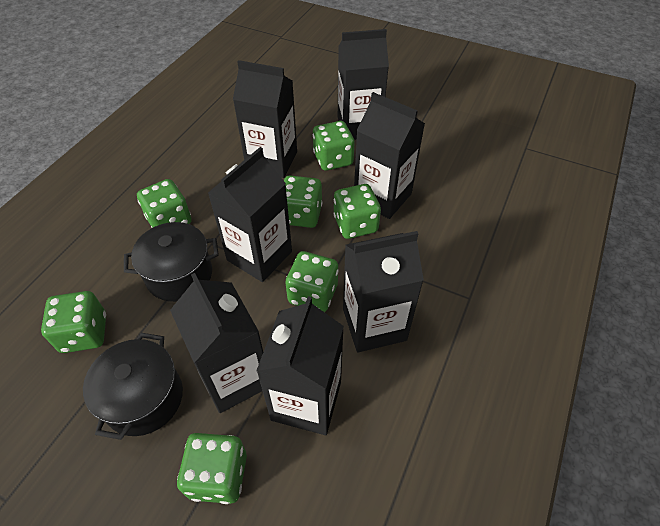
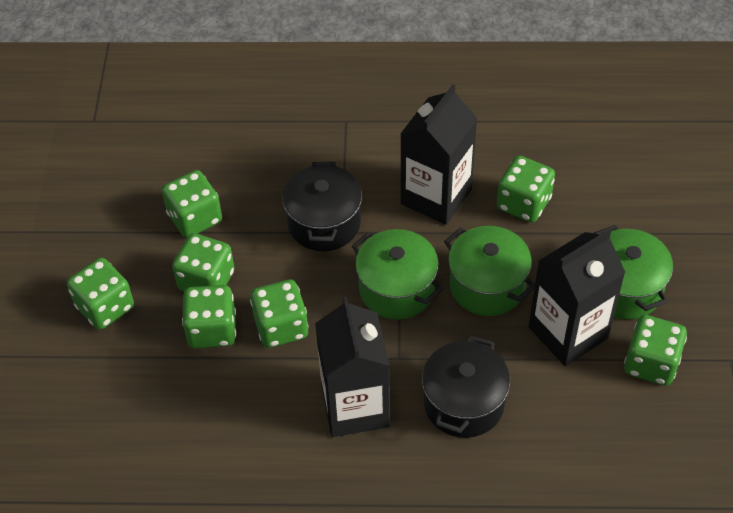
black carton: [170,273,263,413] [208,147,292,282] [233,60,297,178] [256,296,344,435] [338,29,389,140] [343,231,424,352] [354,92,425,219] = 7 -> [315,297,390,437] [401,84,478,225] [529,229,626,366] = 3
green pot: none = 0 -> [352,229,443,320] [444,226,535,316] [594,225,673,319] = 3

